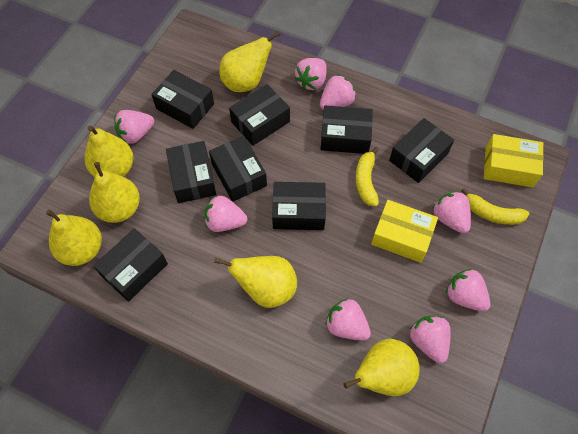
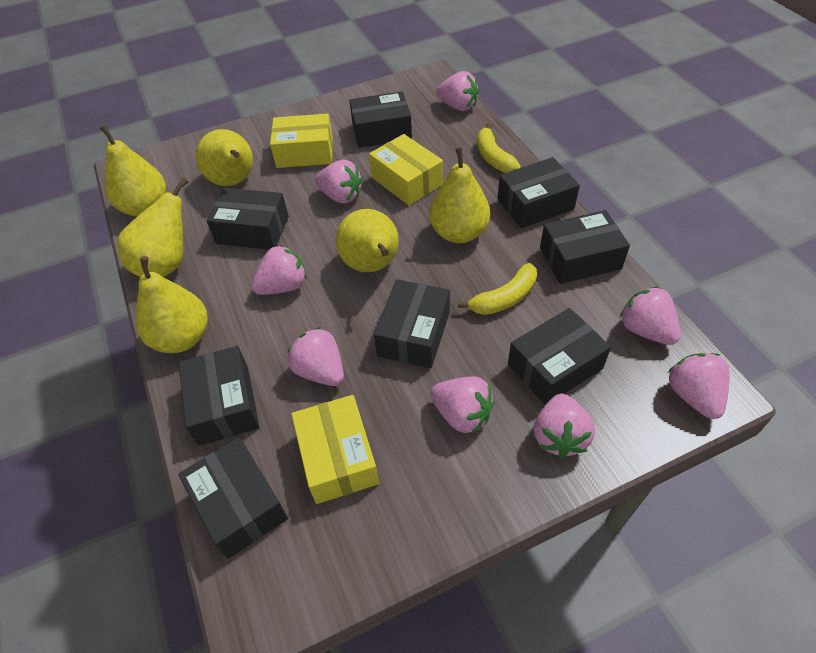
yellow box: [371,200,438,263] [484,134,544,188] = 2 -> [270,113,333,168] [291,395,379,504] [369,134,443,205] = 3

